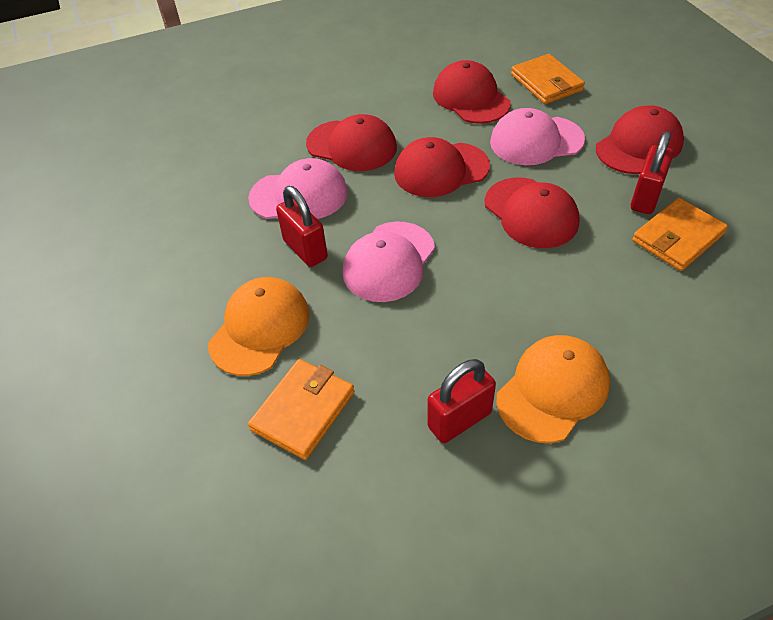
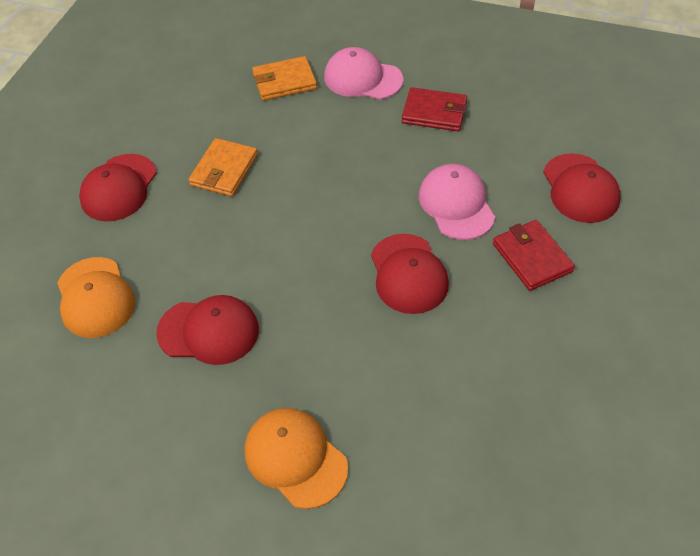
orange wallet: [248,359,354,460] [511,54,585,104] [632,198,728,271] = 3 -> [188,138,258,197] [252,56,317,101] = 2
pink cap: [248,158,348,219] [343,222,435,302] [490,108,585,165] = 3 -> [324,47,403,100] [419,164,495,240] = 2
red cap: [306,114,397,171] [394,137,490,197] [433,60,511,124] [485,178,580,248] [596,105,684,174] = 5 -> [79,154,157,221] [156,295,259,365] [371,234,449,314] [543,153,621,223] = 4
red padlock: [276,186,328,267] [428,359,496,443] [631,131,674,214] = 3 -> none = 0
red wallet: none = 0 -> [402,87,467,131] [493,220,575,291] = 2

